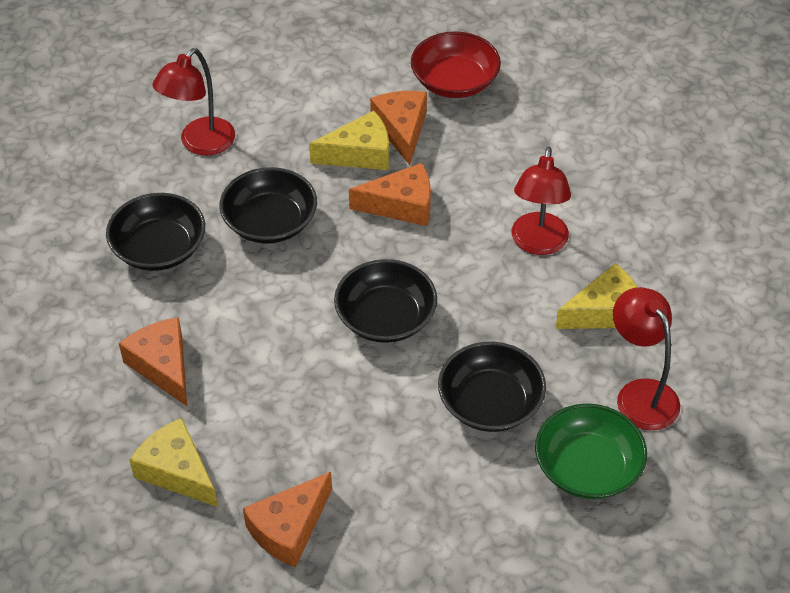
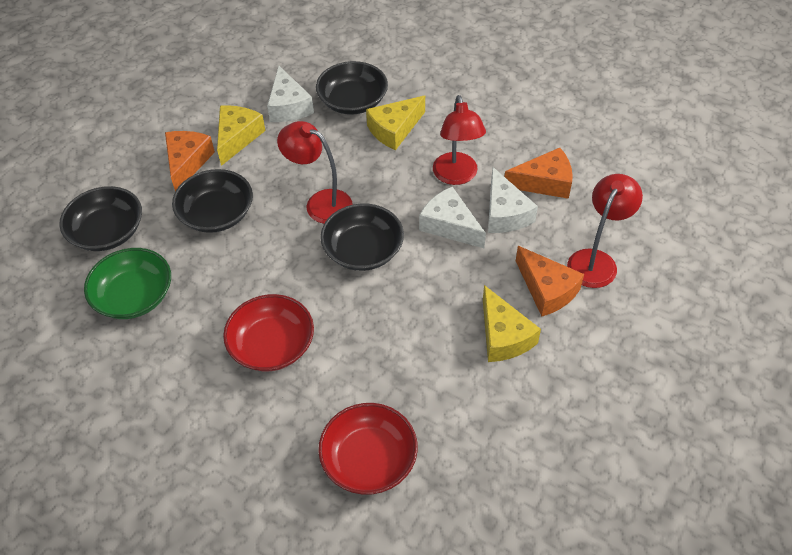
orange cheese: [119,317,187,406] [243,472,332,568] [349,163,431,226] [370,91,427,165] = 4 -> [165,131,215,191] [504,148,573,199] [516,246,584,317] = 3
red bowl: [411,31,501,98] = 1 -> [223,294,314,371] [318,403,418,495] = 2
white cheese: none = 0 -> [267,66,314,122] [419,187,486,248] [488,167,538,233] = 3

